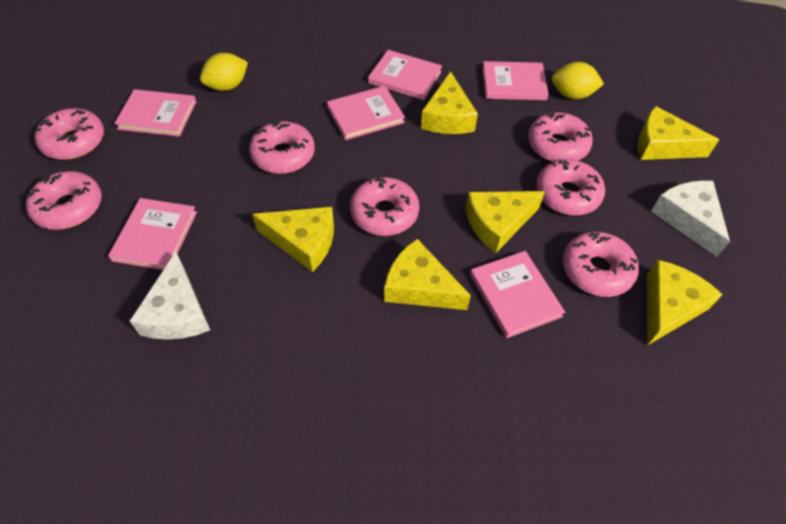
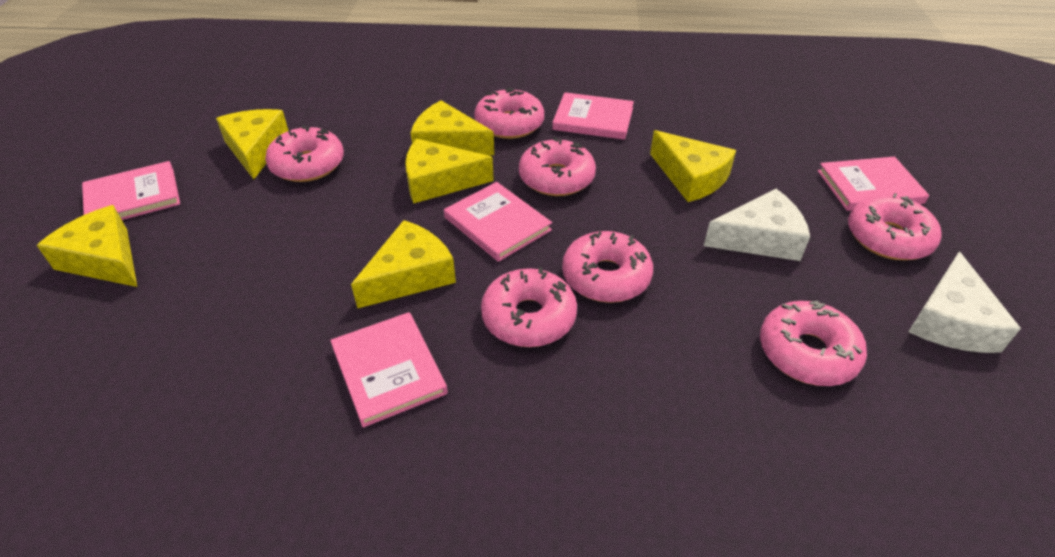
pink book: [108,198,197,270] [114,89,196,137] [327,86,405,140] [368,50,442,100] [470,251,565,338] [482,61,549,100] = 6 -> [82,161,180,220] [330,312,448,427] [444,182,552,262] [552,92,634,140] [818,157,929,211] = 5
yellow lemon: [200,53,248,91] [552,62,604,99] = 2 -> none = 0

